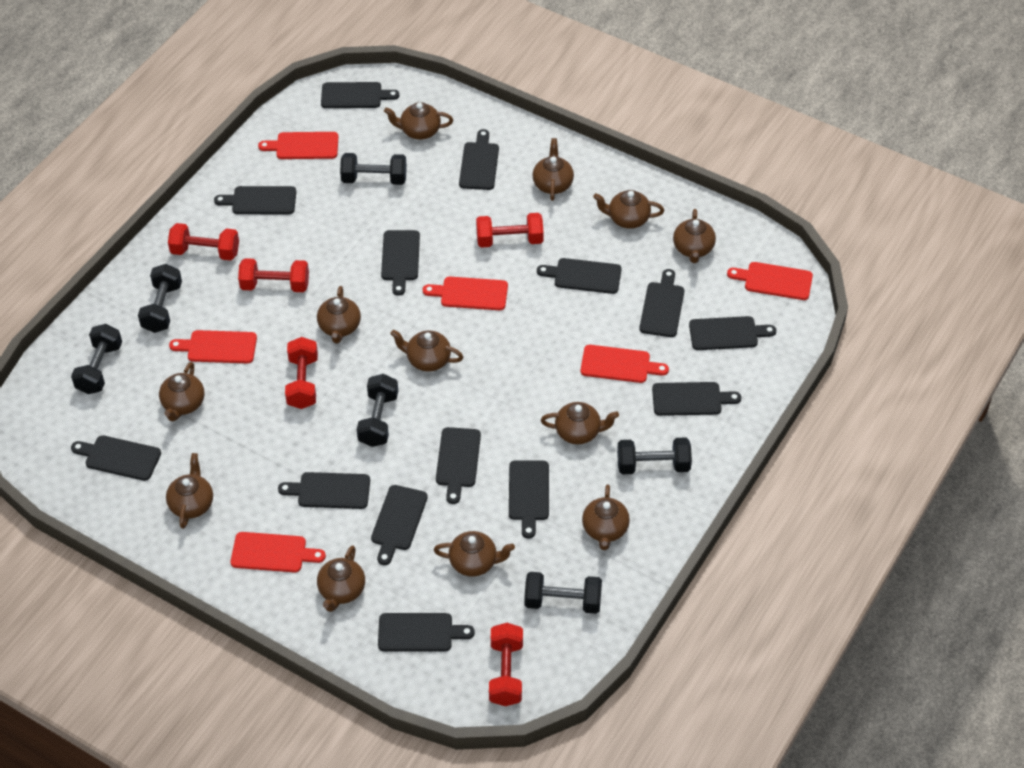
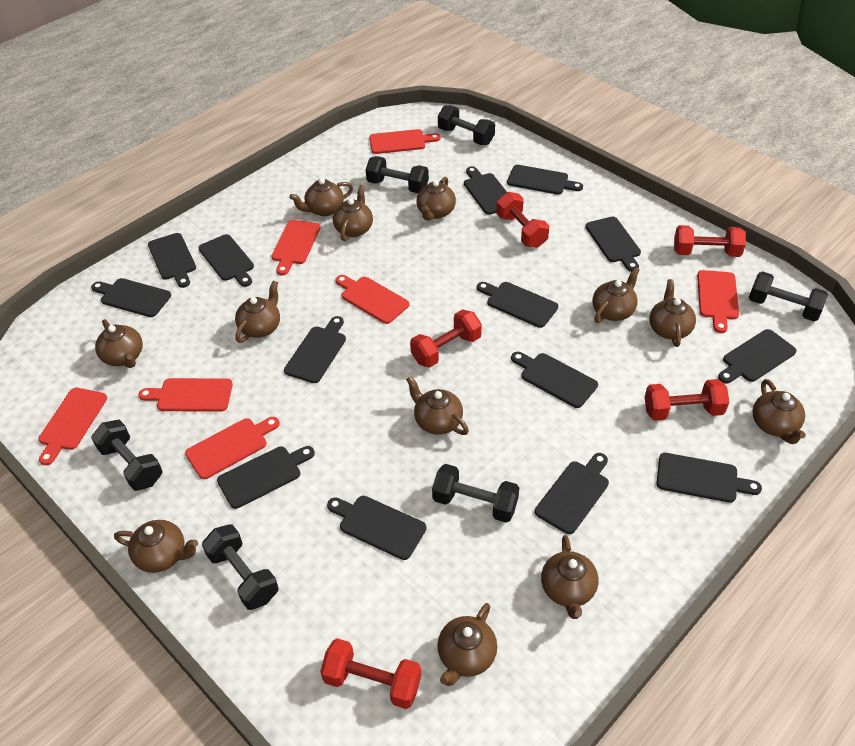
red cutting board: [169,330,257,363] [231,532,326,573] [258,132,338,159] [423,277,508,310] [581,345,669,383] [727,262,813,300] = 6 -> [38,388,107,465] [138,378,233,412] [185,417,280,479] [271,220,321,275] [335,275,409,324] [369,129,440,154] [697,270,739,333] = 7

